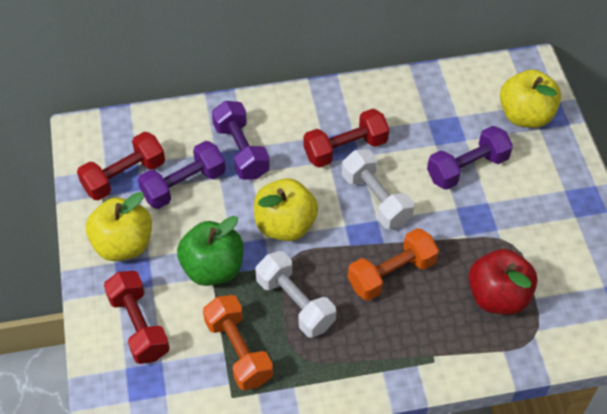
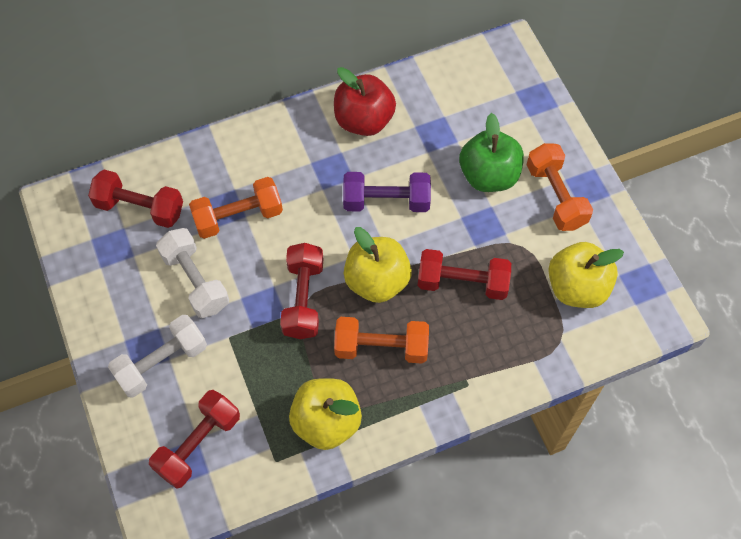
orange dumbbell: [203,295,273,390] [348,228,439,301] = 2 -> [189,177,283,239] [334,317,429,364] [527,143,593,231] = 3
purple dumbbell: [138,141,226,209] [212,101,270,180] [427,126,513,190] = 3 -> [343,172,431,212] = 1
red dumbbell: [77,132,165,200] [104,271,170,364] [304,109,389,168] = 3 -> [88,169,183,228] [149,390,240,489] [280,243,323,339] [418,249,511,300] = 4

